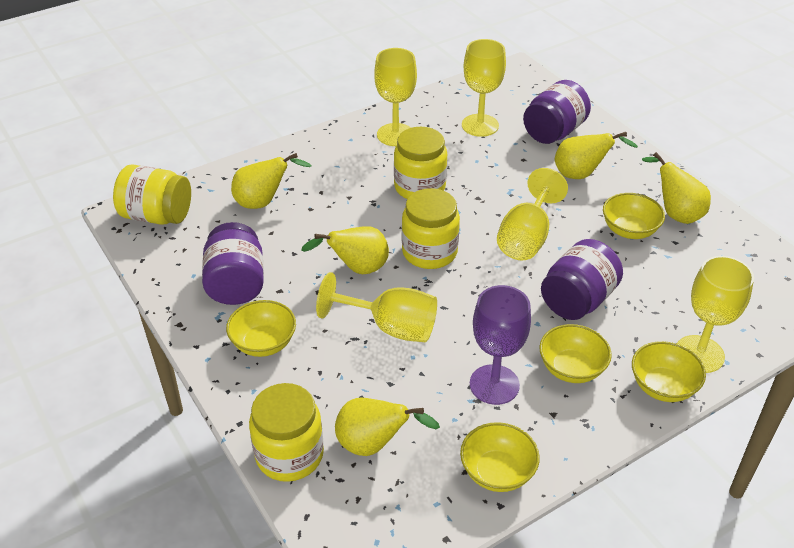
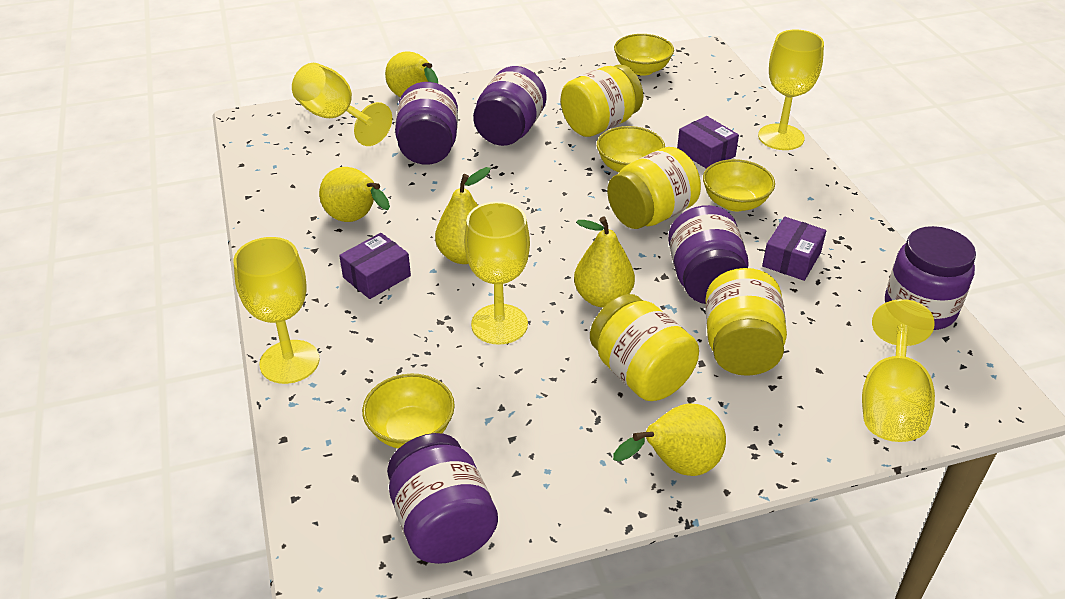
purple box: none = 0 -> [339,233,411,299] [677,116,739,169] [762,217,826,281] = 3
purple goblet: [470,285,531,405] = 1 -> none = 0
purple jar: [202,222,264,305] [523,80,591,144] [541,239,623,320] = 3 -> [387,433,498,564] [395,82,458,165] [473,66,547,146] [668,205,748,304] [885,226,976,330] = 5
yellow bowl: [226,300,296,357] [460,422,540,492] [539,324,612,383] [603,193,665,239] [632,341,706,402] = 5 -> [362,374,455,449] [597,126,665,172] [614,34,674,76] [703,159,775,211] = 4

